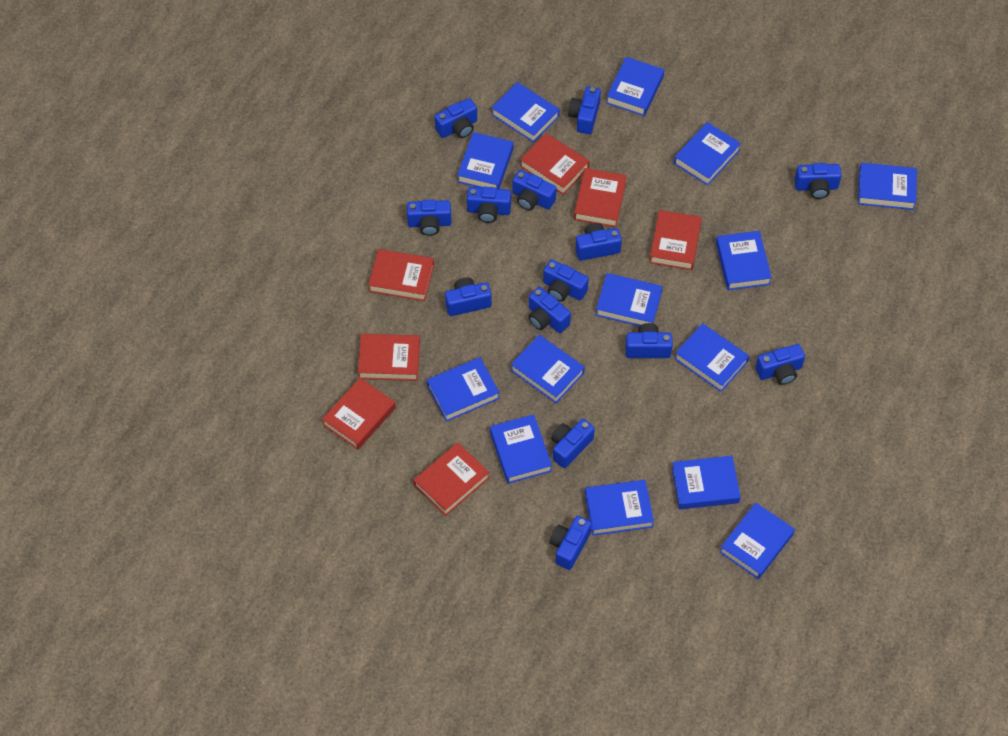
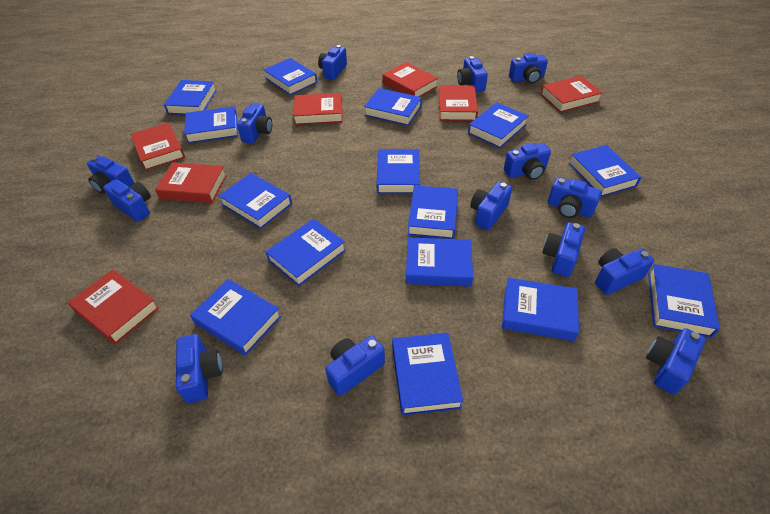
blue book: [427,357,500,422] [457,132,513,189] [490,414,552,484] [492,82,560,143] [511,335,585,403] [585,480,654,536] [596,273,663,326] [606,57,664,116] [672,456,741,509] [674,122,741,185] [675,323,749,392] [716,231,772,290] [720,503,795,579] [858,163,917,210] = 14 -> [164,80,217,115] [184,106,238,143] [190,279,281,356] [219,173,292,229] [263,58,317,95] [266,218,346,286] [364,88,422,126] [376,149,420,194] [392,333,464,416] [406,237,473,287] [408,185,458,239] [468,102,528,148] [502,278,579,341] [569,145,641,197] [648,264,720,338] = 15

